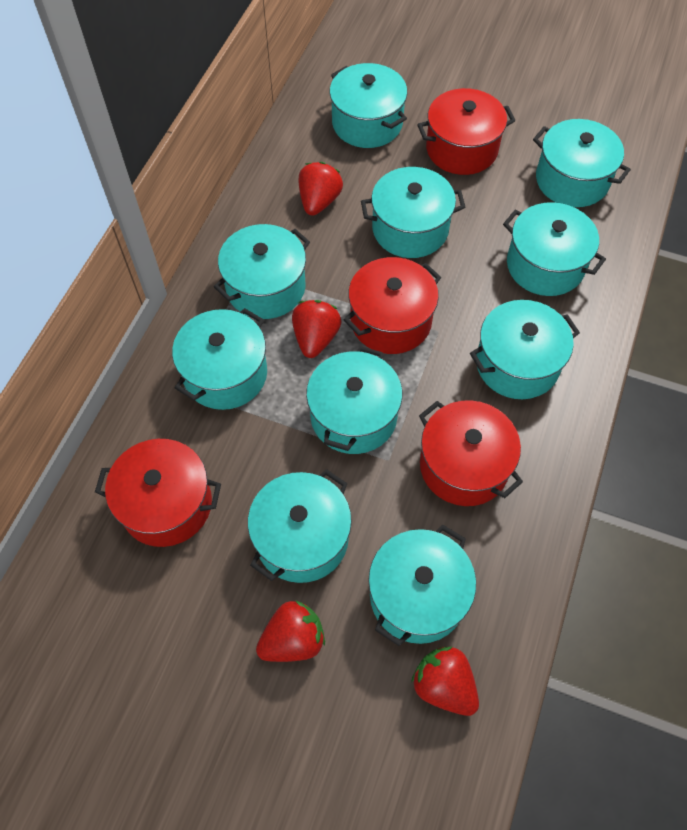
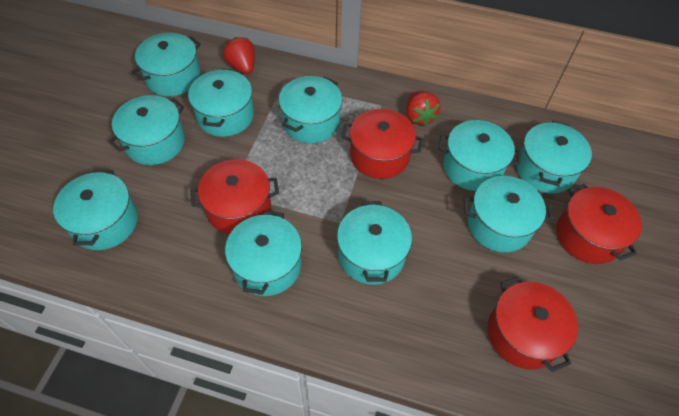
red strawberry: [256,600,325,662] [292,300,342,358] [298,162,343,216] [411,647,479,716] = 4 -> [223,37,255,74] [406,91,440,126] = 2

